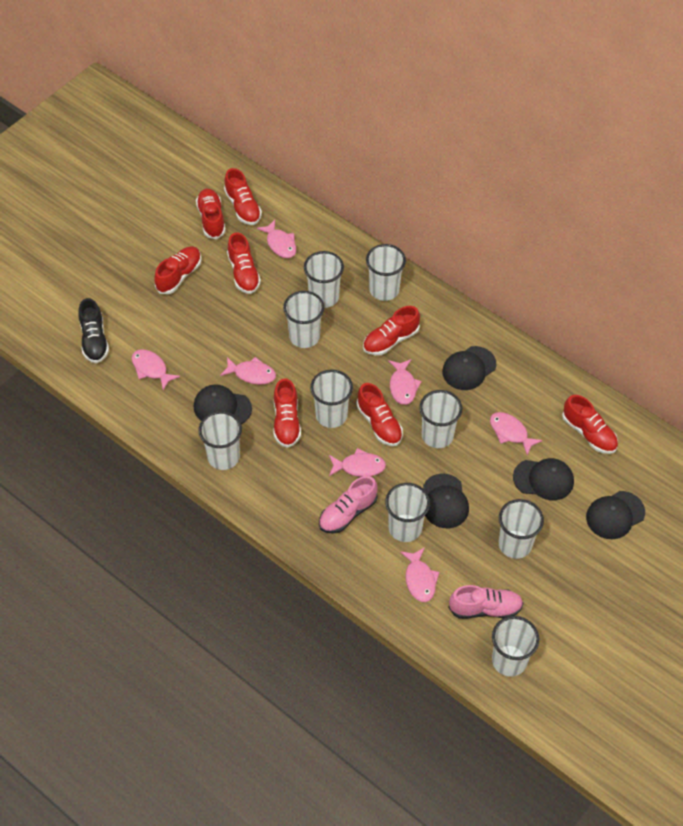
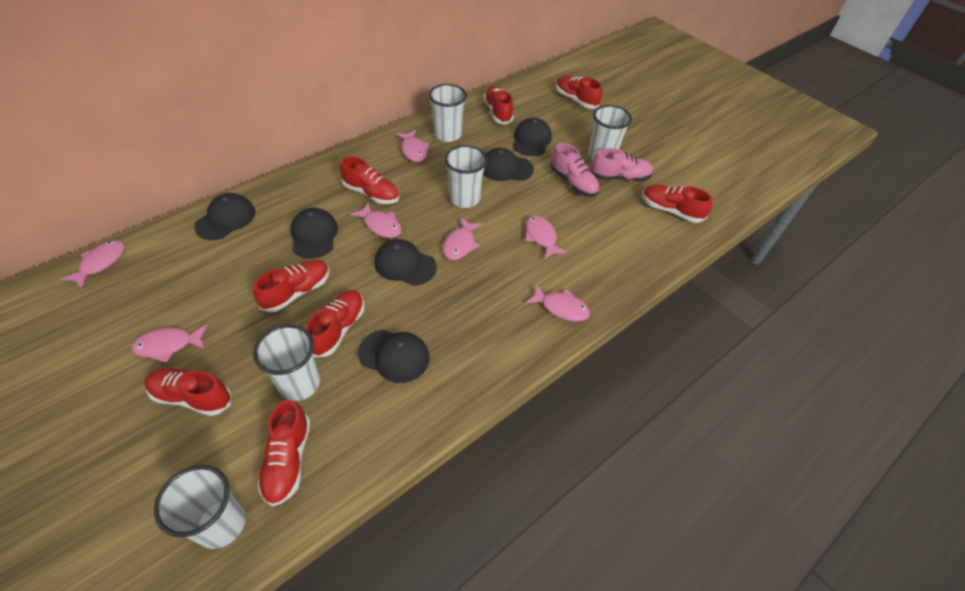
black cap: [193,384,252,424] [423,474,469,528] [442,346,496,390] [513,458,574,500] [586,491,645,539] = 5 -> [194,193,256,240] [291,208,338,259] [358,329,430,383] [374,239,437,286] [483,148,534,181] [513,118,552,156] = 6
black shoe: [78,298,109,363] = 1 -> none = 0
white cup: [198,411,242,470] [283,291,324,348] [304,251,344,308] [310,369,353,428] [366,244,406,301] [385,483,430,542] [419,390,462,448] [492,616,539,677] [499,499,544,559] = 9 -> [154,465,246,549] [253,324,320,401] [429,84,467,142] [444,145,487,208] [588,105,632,159] = 5

